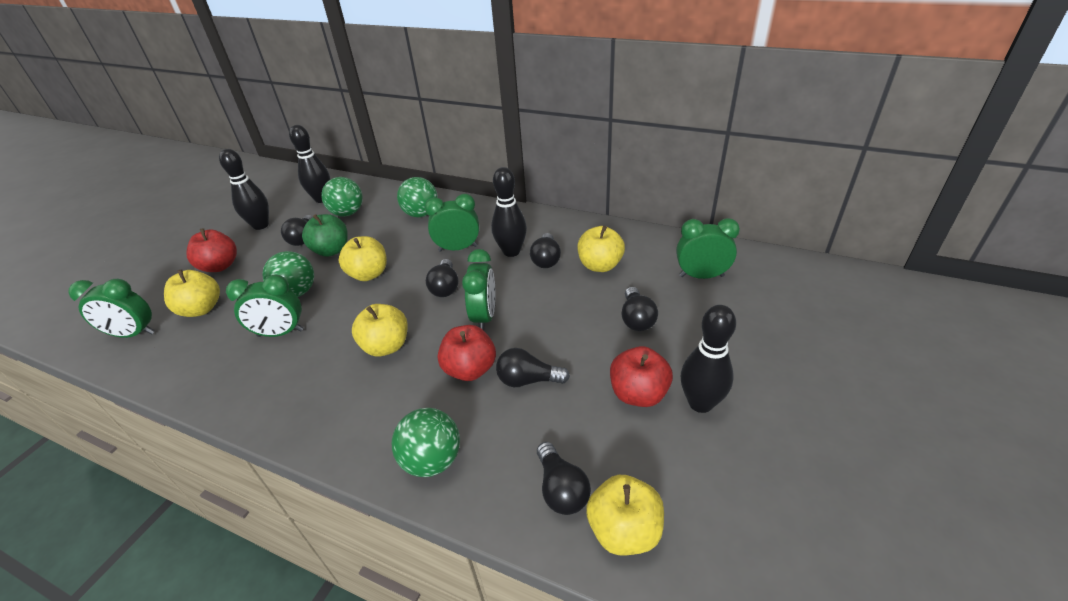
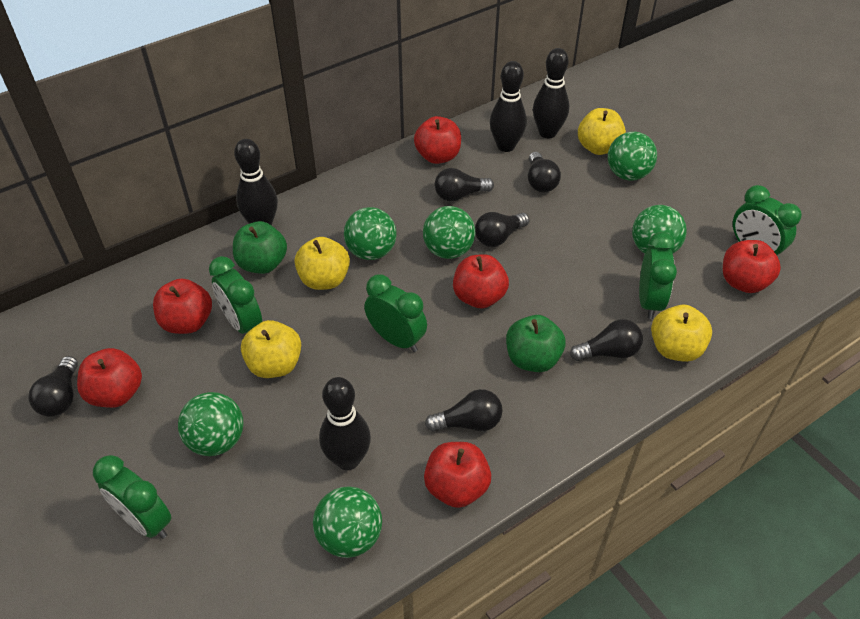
green apple: [302,214,348,257] = 1 -> [233,221,287,274] [506,315,566,372] = 2
green ball: [262,251,314,297] [321,177,363,217] [392,408,460,477] [397,177,438,217] = 4 -> [178,392,244,456] [313,486,382,558] [344,207,397,260] [423,206,475,259] [608,132,657,181] [632,205,687,254] = 6
red apple: [186,228,237,272] [438,325,496,381] [610,346,673,407] = 3 -> [77,348,142,408] [153,278,212,334] [414,116,461,164] [424,442,491,508] [453,254,509,309] [723,240,781,293] = 6
yellow apple: [164,270,220,317] [339,236,387,281] [352,304,408,356] [577,226,625,272] [586,475,664,556] = 5 -> [241,320,301,378] [295,237,350,290] [578,108,626,155] [651,305,712,362] = 4

